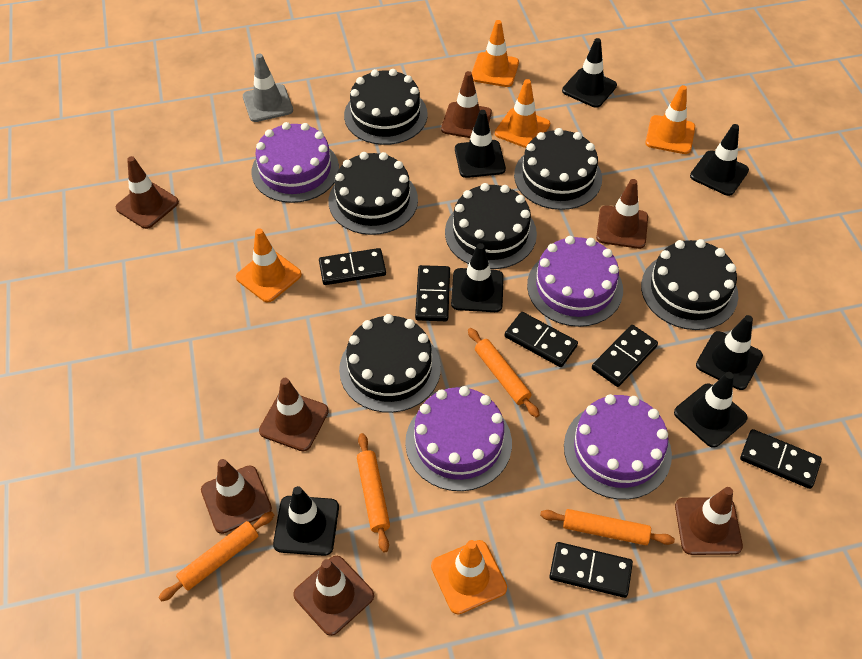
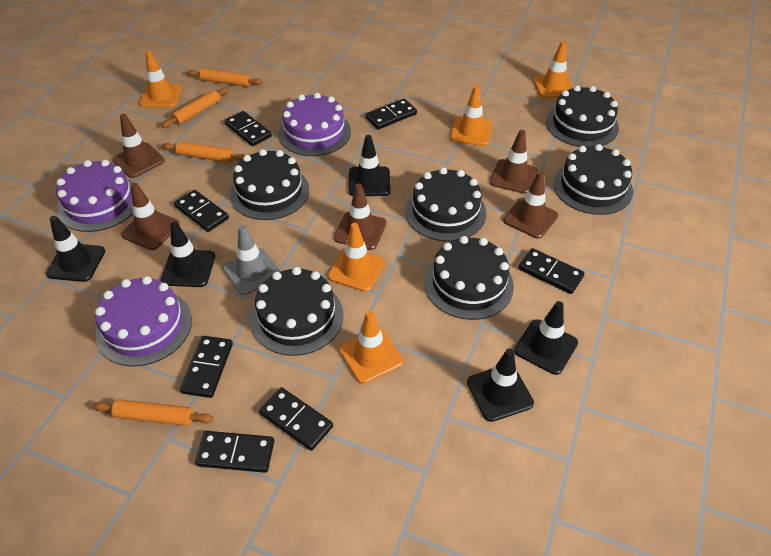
black domino: [319,248,386,285] [415,265,450,321] [505,312,578,367] [549,542,633,598] [592,325,658,387] [740,429,822,489] = 6 -> [174,190,229,232] [180,336,233,398] [195,431,274,473] [225,111,272,146] [259,387,333,451] [366,99,417,129] [519,248,585,294] = 7
black traffic cone: [273,486,339,556] [451,243,504,312] [455,110,506,178] [562,38,617,108] [674,372,748,448] [690,124,749,196] [696,315,763,390] = 7 -> [46,216,105,282] [161,221,215,287] [348,135,390,196] [467,348,534,422] [514,301,578,375] = 5
brown traffic cone: [116,156,179,229] [201,459,272,534] [259,378,329,451] [293,556,374,636] [441,71,492,138] [596,179,648,249] [675,487,743,555] = 7 -> [113,114,165,178] [121,183,180,250] [334,184,386,250] [490,130,537,194] [503,171,558,239] = 5
purple cake: [251,122,339,203] [405,386,512,491] [527,236,623,327] [564,394,672,500] = 4 -> [56,160,133,232] [95,276,192,366] [278,93,351,156] = 3

